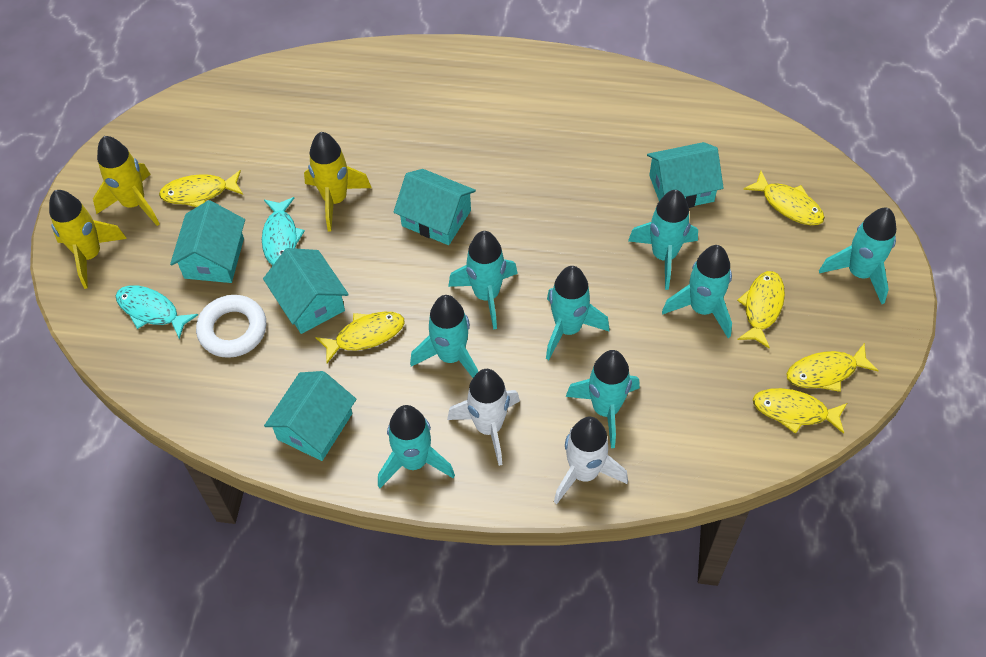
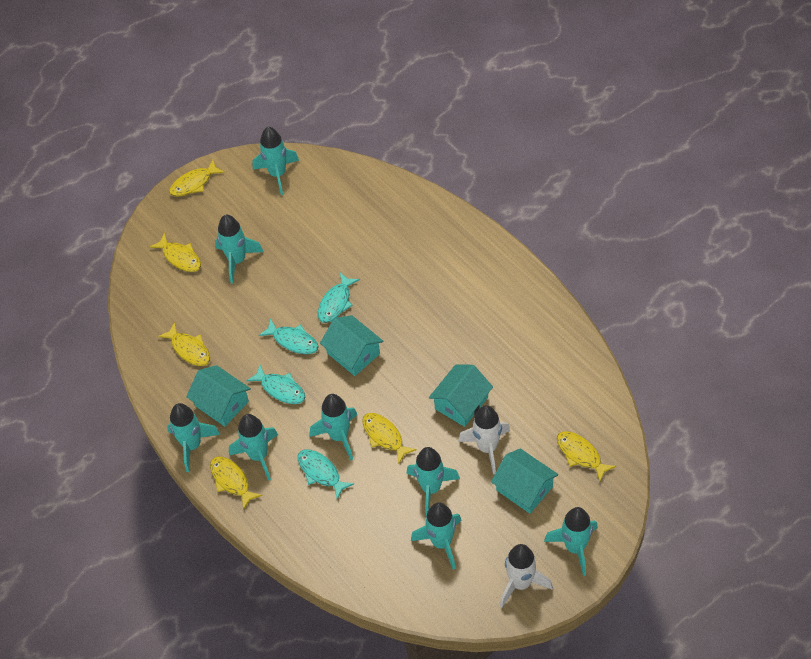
turquoise fish: [116,285,198,339] [262,197,305,265] = 2 -> [246,365,305,404] [259,318,319,354] [298,449,354,499] [318,273,360,323] = 4
turquoise house: [170,200,245,283] [263,248,349,334] [264,371,356,461] [393,169,476,245] [647,142,724,208] = 5 -> [186,365,251,427] [320,315,383,376] [429,365,493,427] [491,448,558,514] = 4
white ring: [196,295,266,358] = 1 -> none = 0
yellow rocket: [49,190,127,289] [93,136,160,226] [304,132,371,232] = 3 -> none = 0

